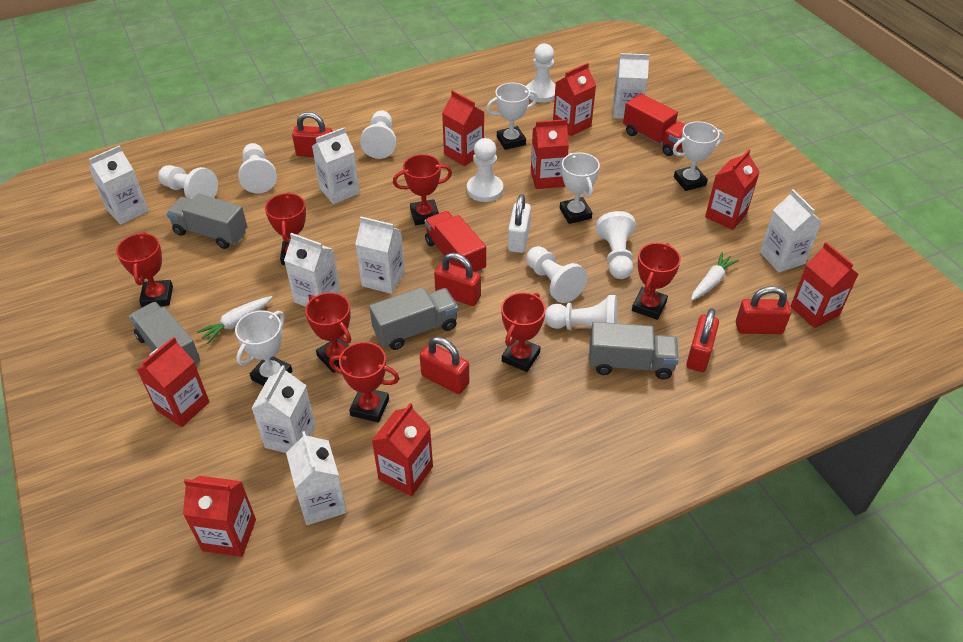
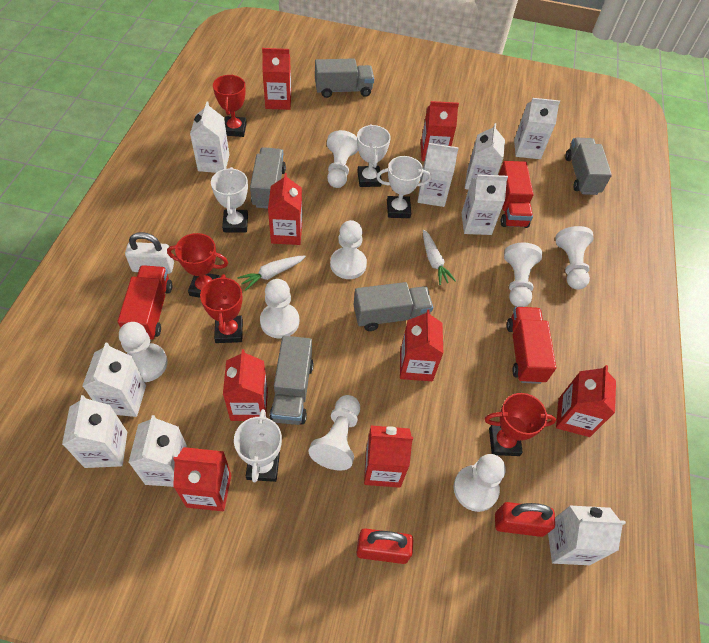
grey truck: [129,302,200,367] [166,194,247,249] [369,287,458,350] [589,322,679,380] = 4 -> [250,147,286,209] [270,336,314,425] [315,59,374,98] [353,282,433,331] [565,138,612,195] = 5
red padlock: [292,112,332,157] [420,337,469,394] [434,253,481,306] [686,308,719,372] [736,286,791,334] = 5 -> [357,528,413,564] [495,502,555,537] = 2
red trophy: [116,232,173,307] [265,192,306,265] [305,293,351,373] [329,342,400,423] [393,154,452,225] [501,292,546,372] [632,243,681,320] = 7 -> [167,233,228,298] [200,274,243,343] [213,75,247,137] [485,393,556,456] = 4
red truck: [425,211,486,273] [623,93,685,156] = 2 -> [118,265,172,341] [499,161,533,228] [507,307,556,384] = 3
white carton: [89,145,149,225] [251,365,316,453] [284,233,340,307] [286,431,347,525] [312,127,360,204] [355,217,405,294] [613,53,650,119] [760,189,822,272] = 8 -> [62,395,127,468] [82,342,146,417] [128,415,188,487] [190,101,229,173] [418,143,459,207] [461,174,508,235] [465,123,505,190] [514,98,560,159] [548,505,626,565] = 9

